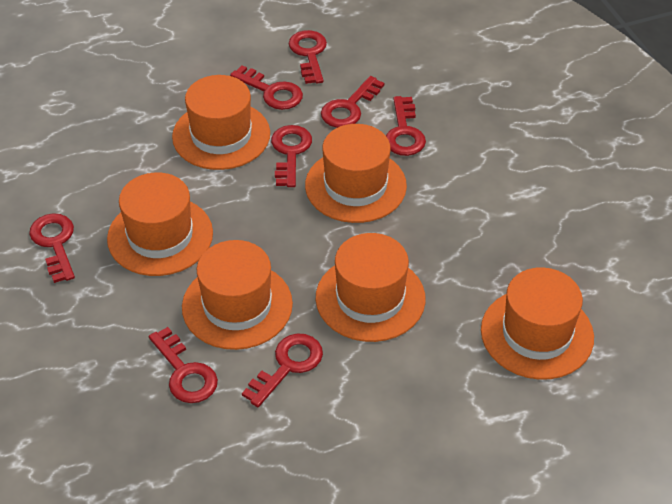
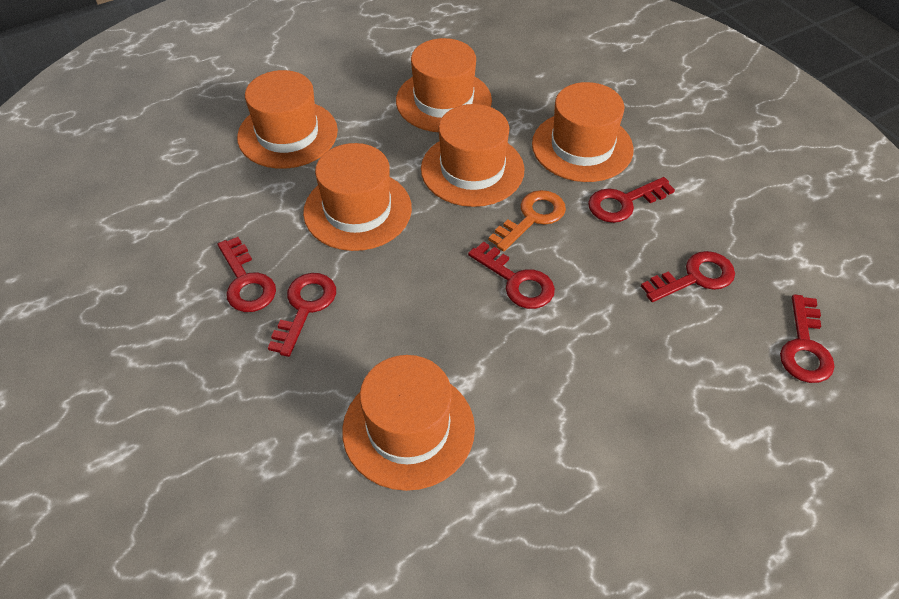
orange key: none = 0 -> [489,190,566,251] = 1
red key: [29,213,75,283] [149,327,218,403] [230,65,303,110] [242,333,323,407] [271,125,312,187] [289,30,327,84] [321,76,384,128] [386,96,426,156] = 8 -> [218,237,276,312] [268,273,336,357] [468,241,555,309] [588,177,675,223] [641,251,735,302] [780,294,834,383] = 6

